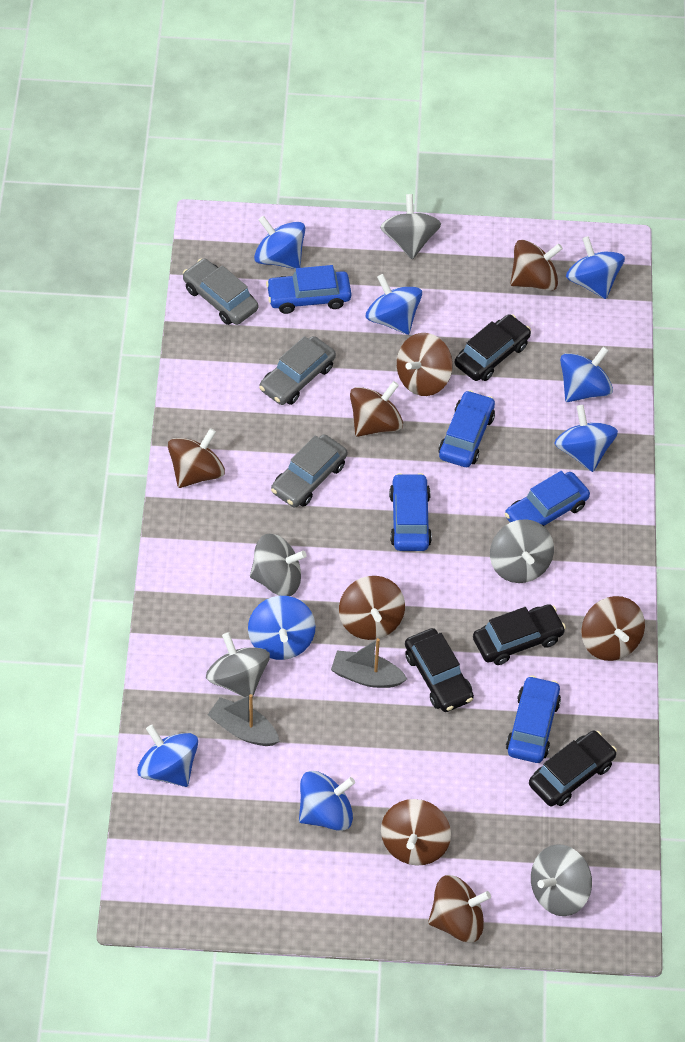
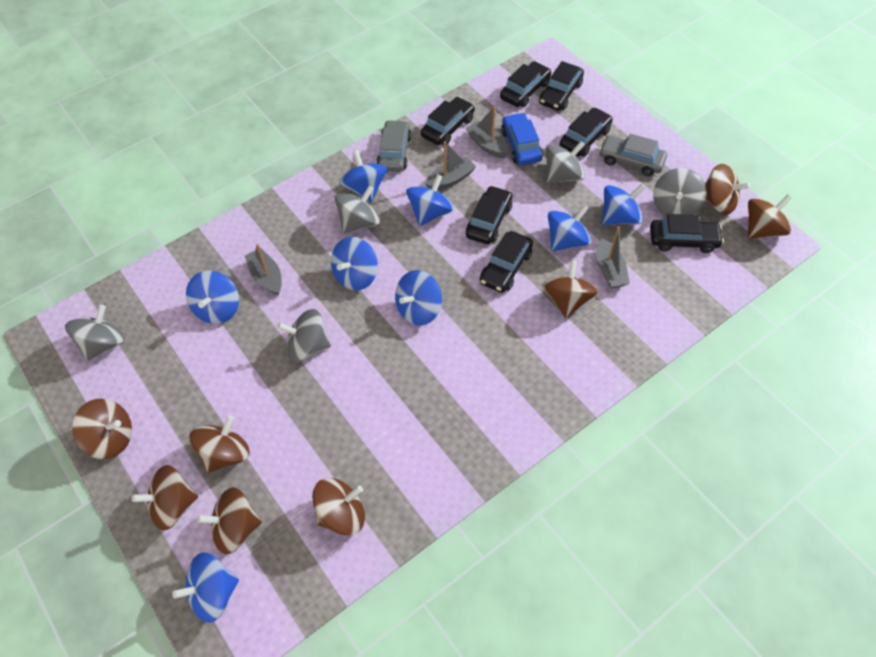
black car: [405,628,474,712] [455,314,531,381] [473,604,566,665] [529,731,617,806] = 4 -> [421,97,475,145] [466,186,512,244] [480,231,533,293] [500,61,551,107] [539,61,584,111] [559,108,613,157] [650,214,724,253] = 7
blue car: [266,265,351,314] [389,473,432,551] [438,390,495,467] [505,471,590,526] [506,675,561,763] = 5 -> [501,113,543,165] = 1
grey boat: [208,694,280,746] [331,638,407,688] = 2 -> [245,244,282,296] [425,141,476,190] [466,107,508,158] [597,226,630,289] = 4
grey car: [183,258,258,325] [259,336,336,405] [271,434,347,507] = 3 -> [376,120,411,172] [599,134,667,176] = 2

